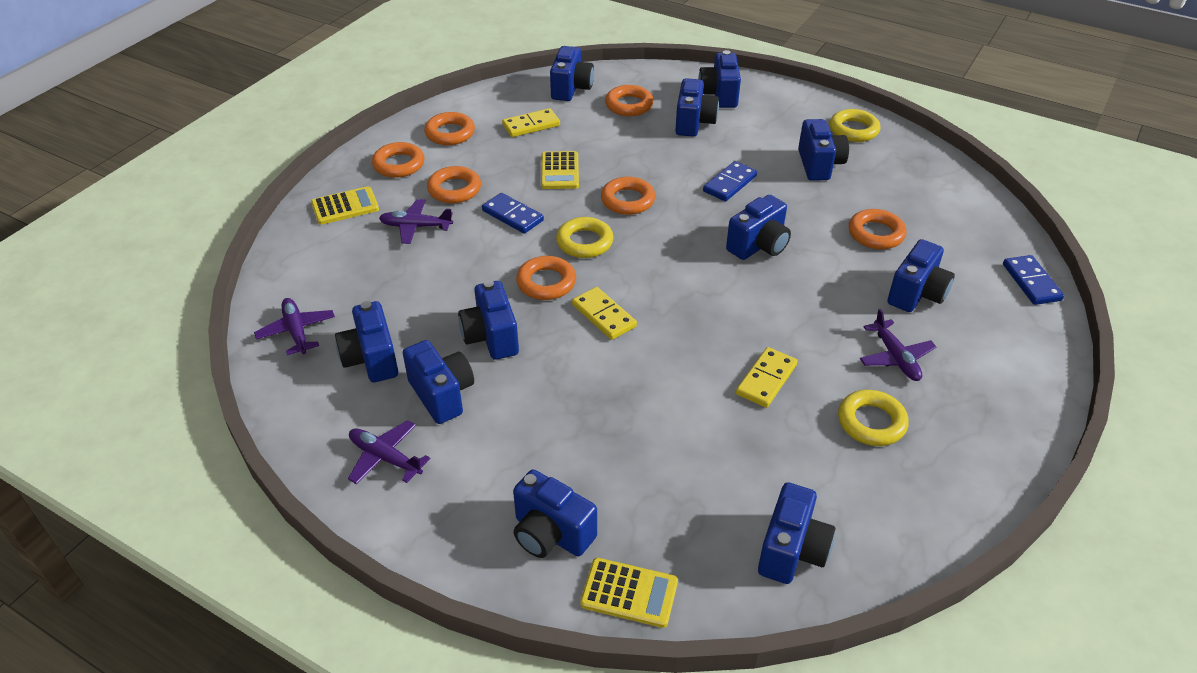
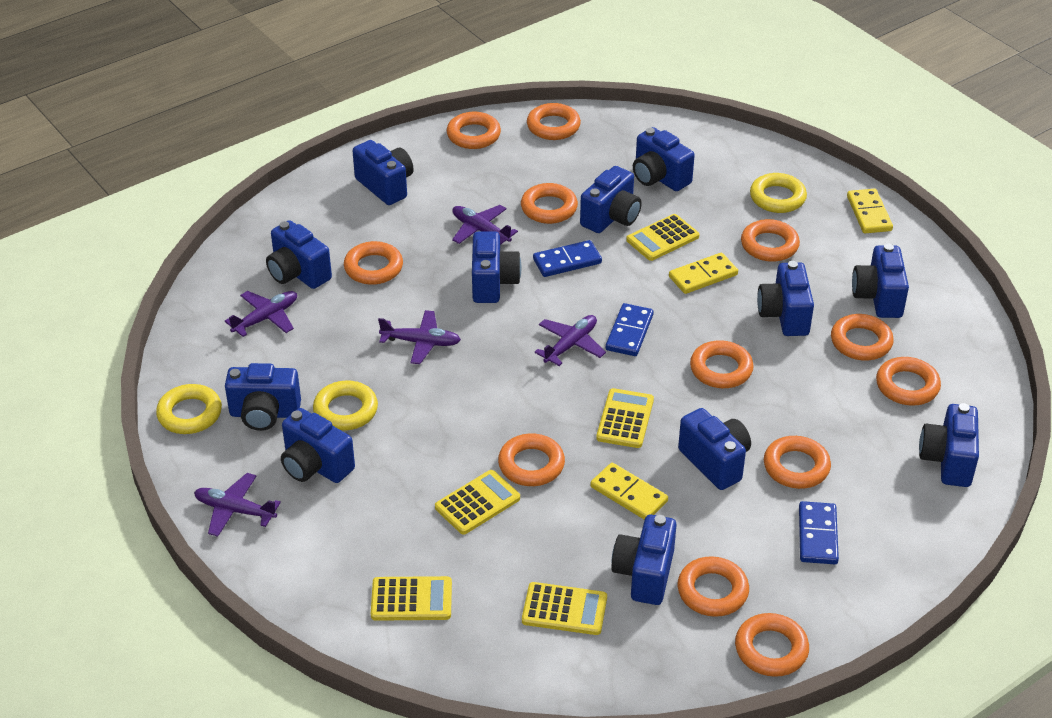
blue camera: [335,301,398,382] [403,340,474,424] [458,280,519,360] [513,469,597,558] [550,46,594,101] [675,78,719,137] [698,50,741,108] [726,195,791,260] [758,482,835,584] [798,119,849,181] [887,239,955,312] = 11 -> [225,363,301,431] [266,220,332,289] [281,408,355,483] [353,140,414,205] [472,232,521,303] [580,166,642,233] [611,515,676,605] [633,127,695,191] [678,408,751,490] [757,261,814,336] [852,243,909,318] [919,403,979,487] = 12
orange ring: [372,142,425,178] [424,112,475,145] [427,166,481,203] [516,256,576,300] [601,177,655,215] [605,85,653,116] [849,209,906,249] = 7 -> [344,241,403,285] [447,112,501,149] [498,434,565,486] [521,183,578,224] [527,103,581,140] [677,556,749,617] [690,340,754,388] [735,613,809,677] [741,219,800,262] [764,436,831,489] [831,314,894,361] [876,357,941,406] = 12
purple plane: [254,298,335,355] [348,420,430,484] [379,199,453,244] [860,309,936,381] = 4 -> [194,473,281,537] [225,291,297,337] [378,310,461,364] [452,205,518,245] [535,315,606,366] = 5
yellow calculator: [311,186,379,225] [541,151,579,189] [580,558,678,628] = 3 -> [371,576,452,621] [435,470,520,535] [522,582,607,635] [596,388,654,448] [626,214,699,261] = 5

